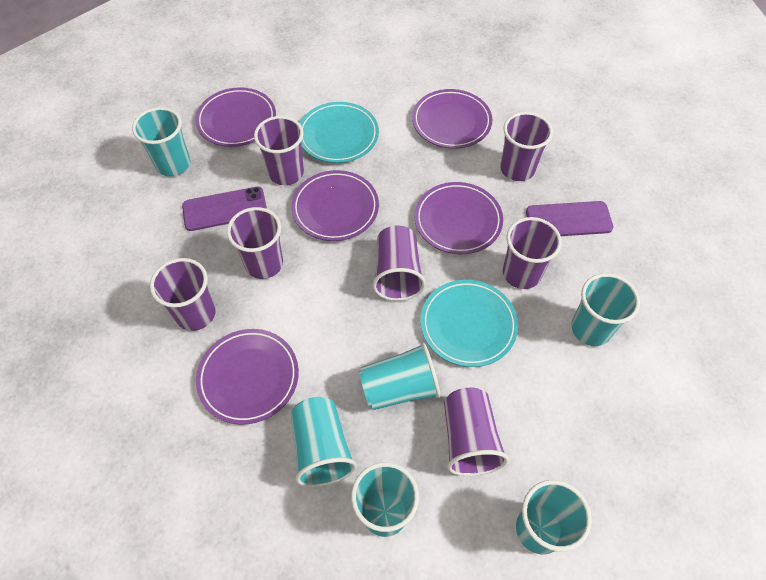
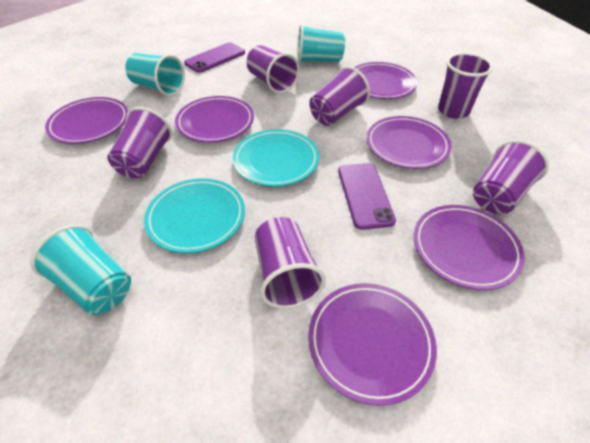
purple cup: [150,258,216,331] [227,207,283,279] [254,116,304,185] [373,225,426,301] [444,388,509,476] [500,112,553,181] [503,217,562,289] = 7 -> [107,107,172,178] [246,45,299,94] [255,217,326,309] [309,66,370,125] [438,53,493,119] [473,140,549,214] = 6
purple plate: [195,87,276,147] [196,329,299,425] [291,170,379,241] [412,89,492,149] [414,182,503,254] = 5 -> [45,97,128,144] [175,96,254,143] [308,283,437,406] [354,62,418,99] [367,116,451,169] [414,205,525,290] = 6
turquoise cup: [132,107,190,176] [291,397,357,487] [351,462,419,537] [359,343,440,410] [516,480,592,554] [571,273,640,346] = 6 -> [30,224,131,315] [125,53,185,96] [297,24,345,63] = 3

